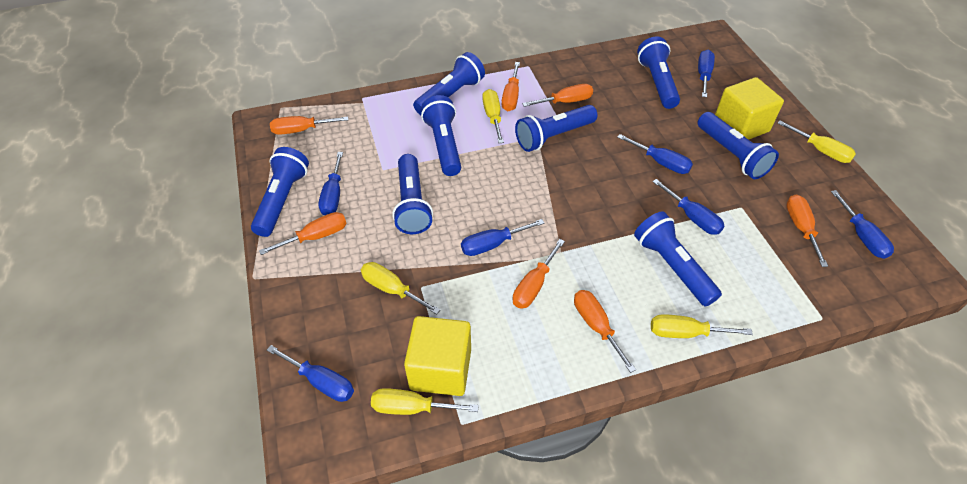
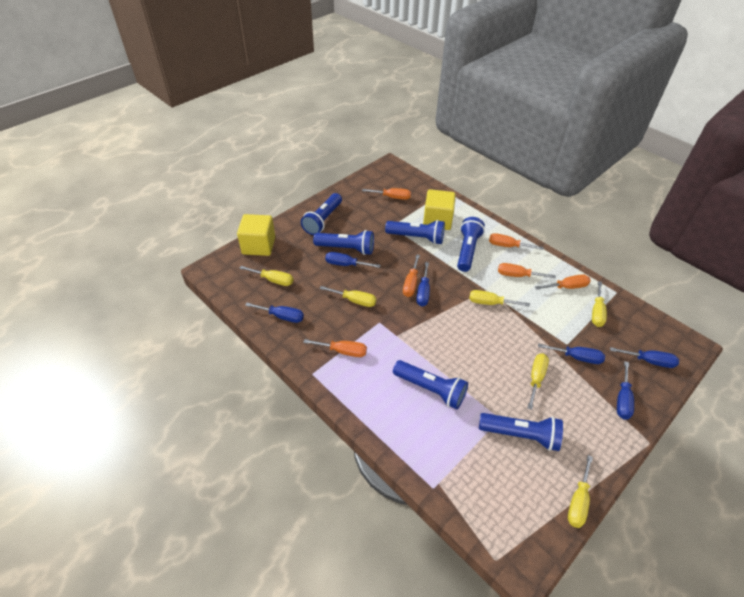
blue flashlight: [251,147,309,237] [392,154,433,234] [413,52,485,115] [421,95,461,176] [515,105,597,152] [634,211,722,307] [637,37,680,109] [698,112,779,179] = 8 -> [301,193,342,235] [313,230,374,255] [385,220,445,244] [393,360,468,409] [457,217,485,272] [479,413,563,451] = 6
blue screwdriver: [267,345,354,402] [318,152,343,215] [461,219,545,256] [617,134,693,174] [652,179,724,235] [698,50,715,97] [831,190,894,259] = 7 -> [245,303,304,323] [325,252,381,268] [416,262,430,307] [538,343,605,364] [610,347,679,368] [617,361,634,420] = 6
orange screwdriver: [259,212,347,255] [270,116,348,135] [502,62,520,111] [512,239,565,309] [522,84,593,107] [574,290,636,373] [786,194,828,267] = 7 -> [303,339,367,357] [362,188,411,200] [403,254,420,297] [489,233,544,250] [498,263,556,278] [535,275,591,290] = 6
yellow screwdriver: [361,262,440,315] [371,388,479,415] [482,89,504,143] [651,314,753,338] [778,120,856,163] = 5 -> [239,266,293,286] [319,286,376,307] [469,290,530,306] [528,354,549,410] [568,455,593,528] [592,281,607,327] = 6

